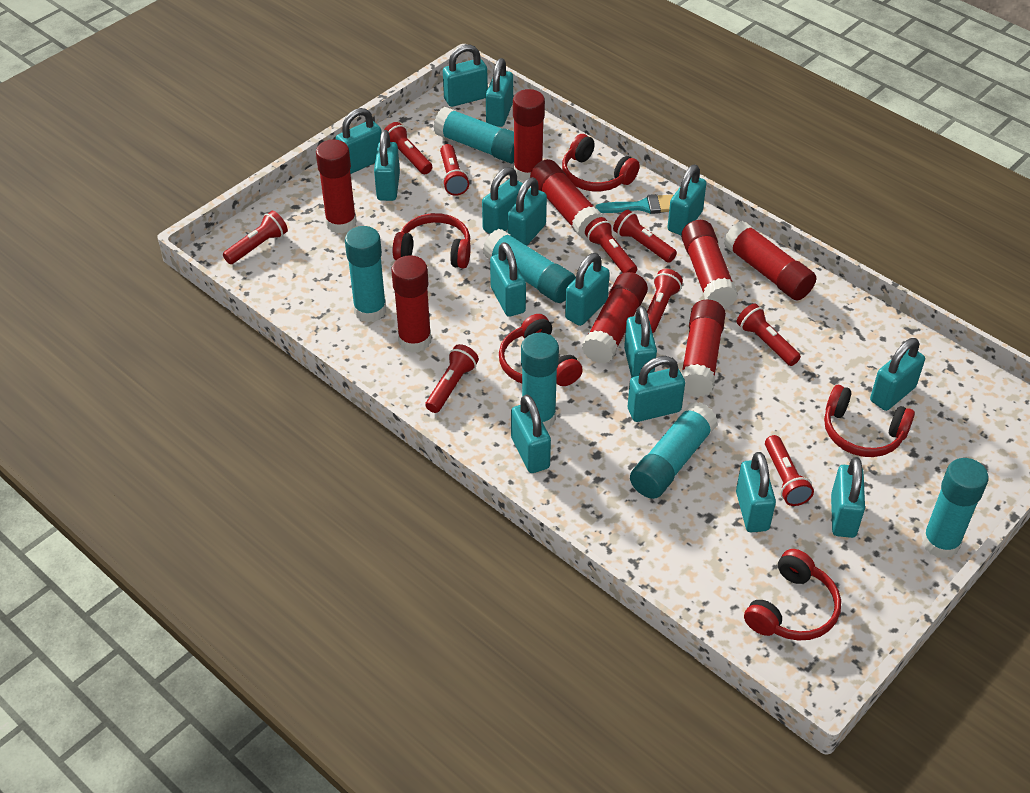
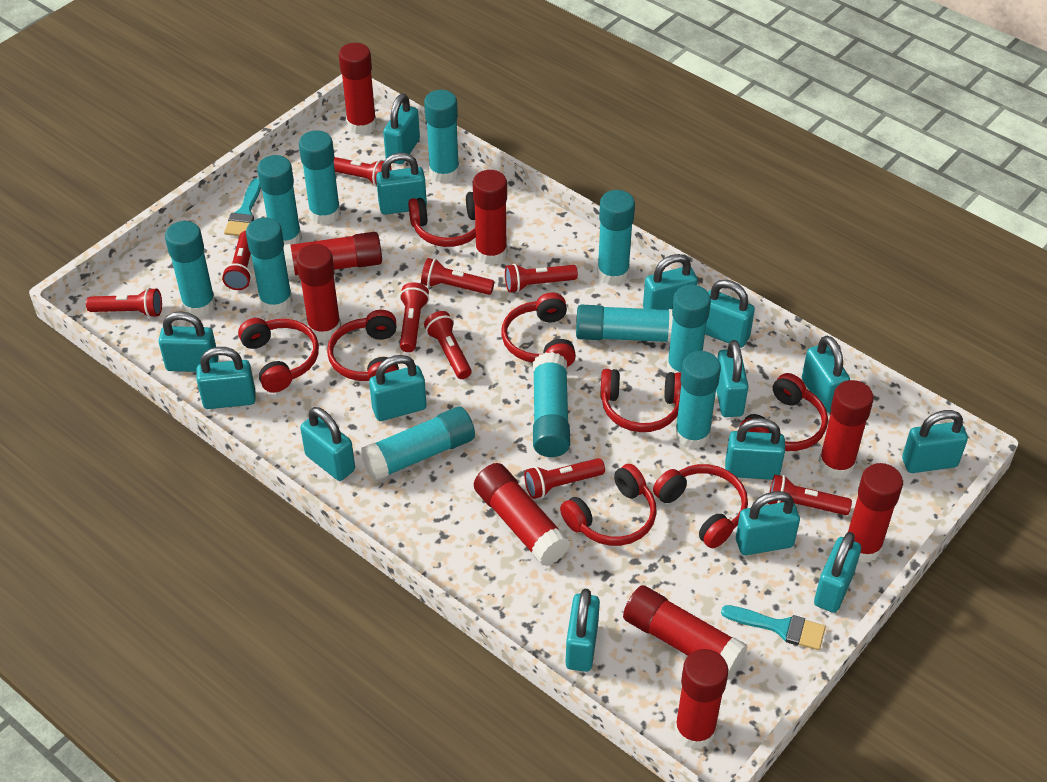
red glue stick: [316,139,357,234] [391,255,431,353] [513,89,545,181] [530,159,603,238] [582,272,648,364] [681,220,738,308] [681,300,726,397] [724,221,816,300] = 8 -> [283,232,382,277] [296,244,341,341] [339,43,377,135] [473,170,507,265] [474,463,571,566] [623,585,747,680] [674,649,729,749] [819,380,874,479] [847,463,903,563] = 9
red headphones: [393,213,471,268] [499,314,583,386] [562,134,640,191] [744,549,841,641] [824,385,915,457] = 5 -> [238,318,319,393] [327,310,399,381] [408,192,476,247] [501,293,576,367] [560,464,657,546] [600,369,681,432] [653,464,748,548] [739,373,828,451] = 8
turquoise brush: [595,194,674,214] = 1 -> [224,178,261,236] [721,605,826,650] = 2
turquoise glue stick: [345,226,386,322] [433,107,514,164] [483,229,576,303] [521,333,559,429] [630,402,718,499] [922,458,989,559] = 6 -> [165,221,216,317] [246,217,293,314] [257,155,302,245] [299,130,341,225] [361,407,475,482] [424,90,459,183] [533,352,570,457] [576,305,673,343] [597,190,635,285] [667,285,711,373] [675,351,721,449] = 11

